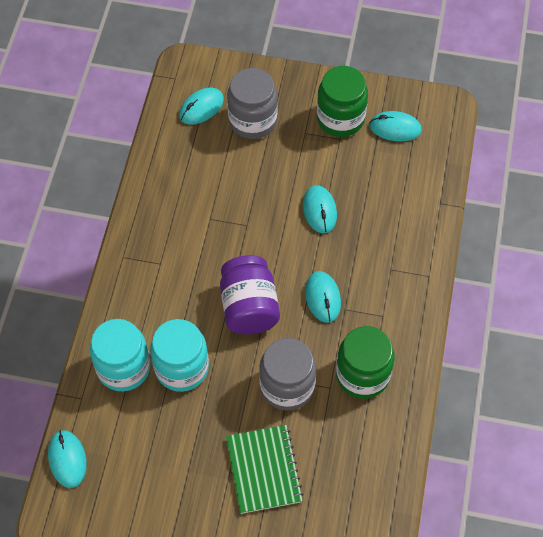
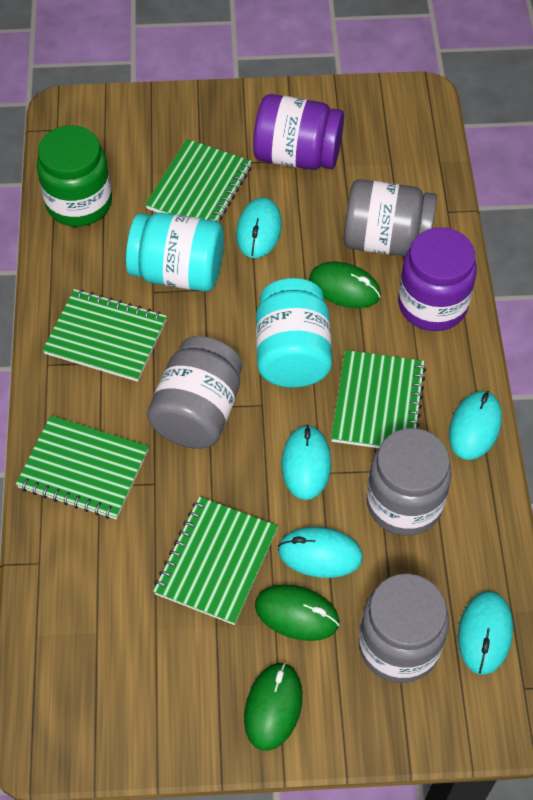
green jar: [317,66,368,137] [336,326,395,399] = 2 -> [37,125,112,227] = 1
green mouse: none = 0 -> [244,663,302,751] [255,584,339,641] [309,262,381,308] = 3
green notebook: [226,425,304,514] = 1 -> [16,415,149,519] [42,289,167,382] [145,139,252,222] [153,497,278,625] [331,350,426,448] = 5
grey jar: [227,68,278,139] [259,338,316,410] = 2 -> [147,336,242,449] [344,179,437,256] [358,574,449,683] [366,428,452,536] = 4
purple jar: [220,255,280,335] = 1 -> [253,94,344,170] [398,227,477,331] = 2

